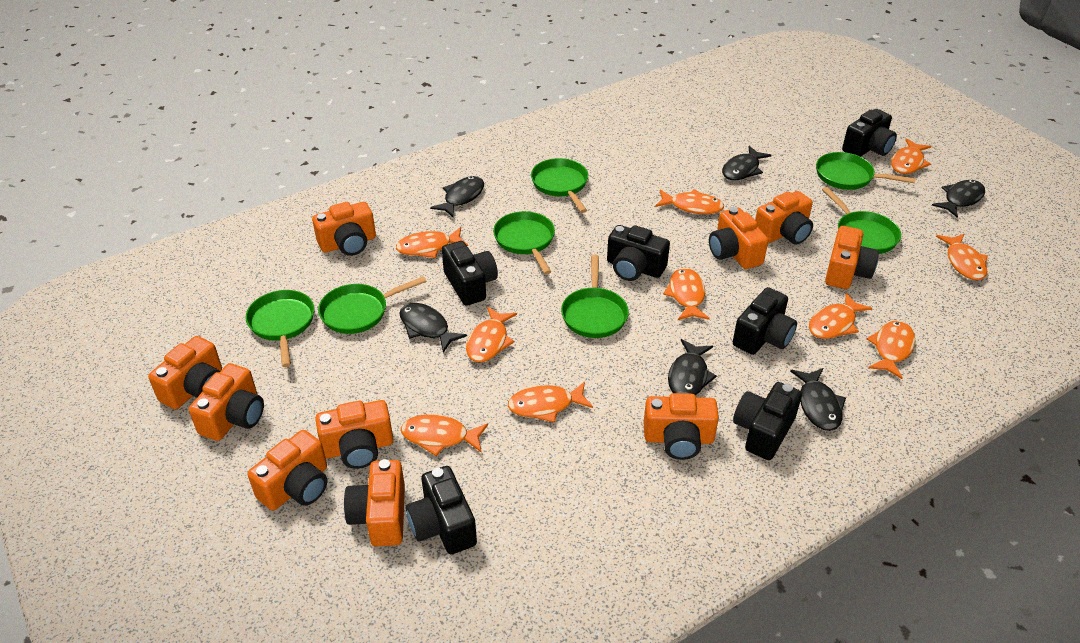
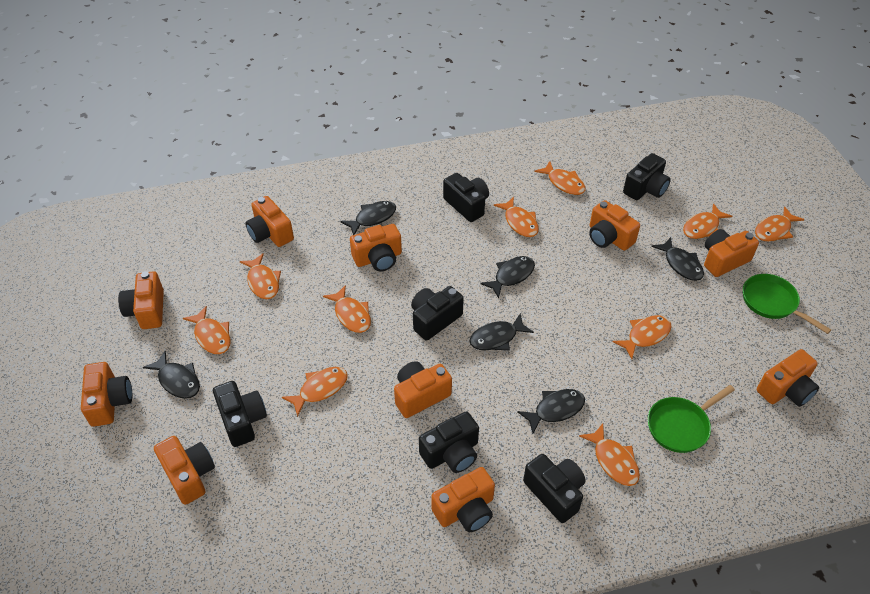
green pan: [246,290,314,367] [318,276,426,334] [493,211,555,274] [531,158,588,213] [561,255,629,338] [816,152,916,190] [822,187,901,254] = 7 -> [648,385,735,453] [743,274,831,334] = 2

